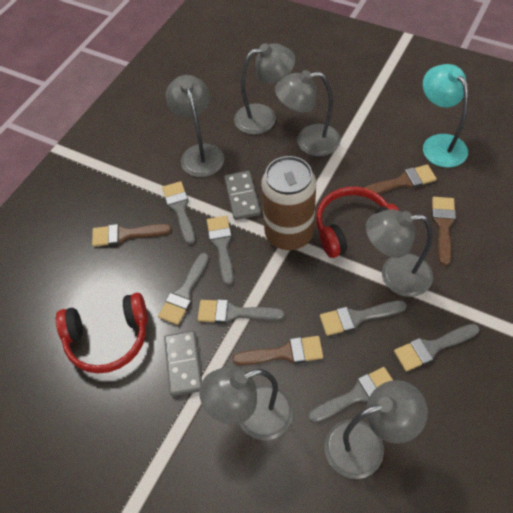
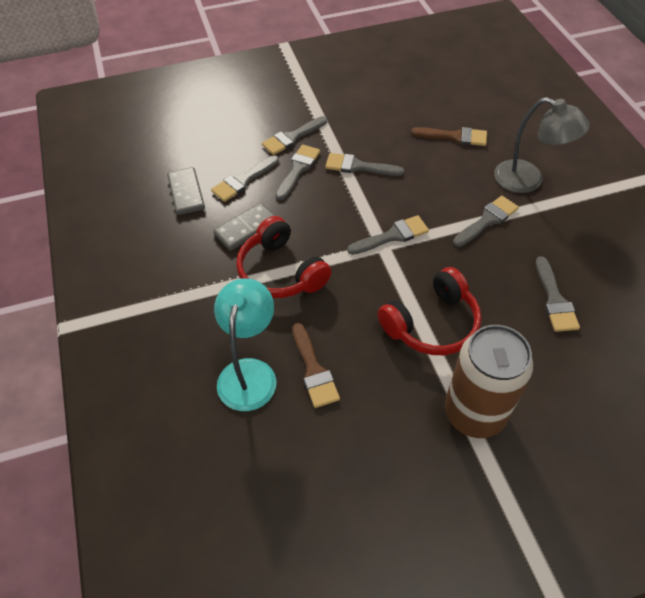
brown brush: [92,224,171,247] [232,336,323,365] [364,164,437,194] [432,197,456,266] = 4 -> [292,323,340,408] [411,127,487,146] = 2
grey lamp: [166,75,224,177] [199,366,293,440] [234,43,295,134] [275,70,341,156] [325,380,428,479] [366,209,433,297] = 6 -> [494,97,590,193] = 1

